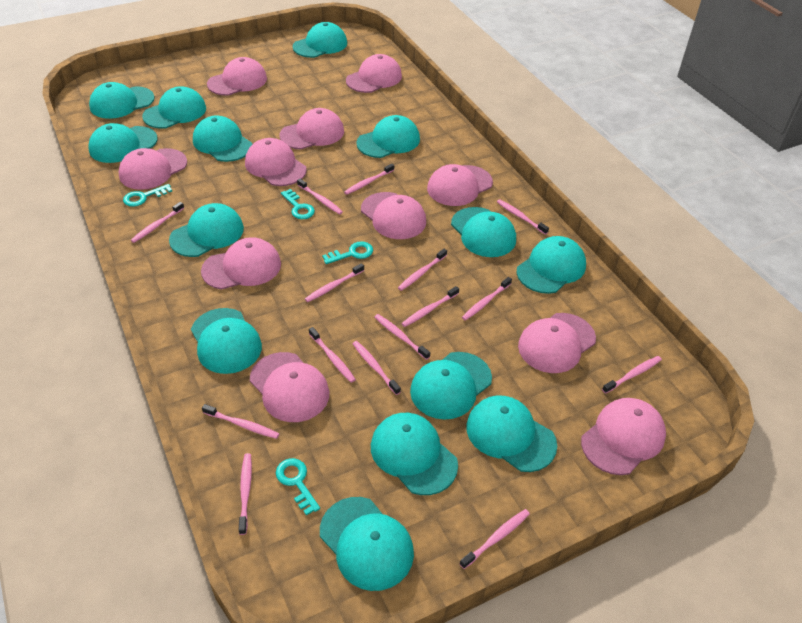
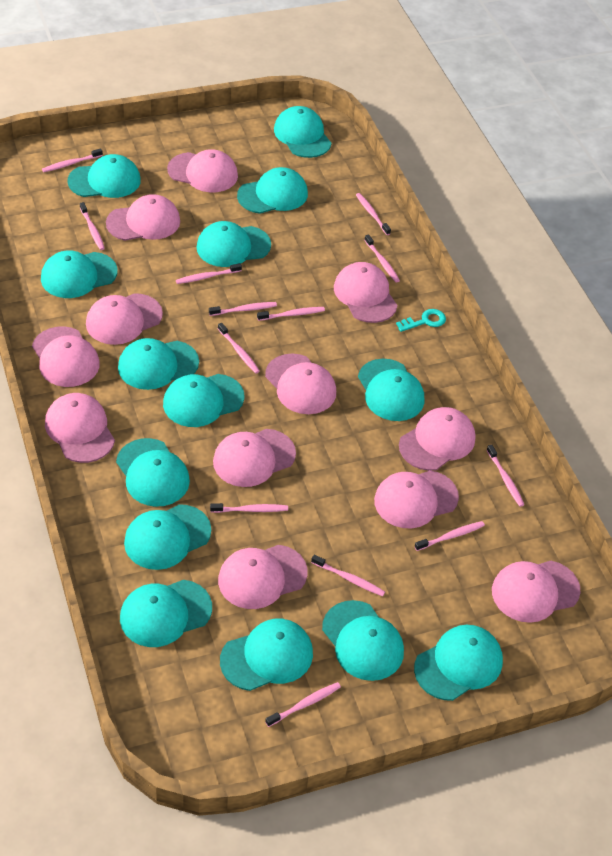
pink cap: [119,148,187,190] [201,237,281,290] [207,57,267,96] [245,138,307,186] [250,352,330,422] [280,108,344,150] [346,54,402,93] [361,192,426,239] [427,164,493,206] [518,313,596,373] [581,398,666,475] = 11 -> [32,326,100,387] [45,393,115,463] [86,293,163,345] [106,194,180,241] [167,149,238,192] [213,429,296,487] [218,545,308,609] [265,354,336,414] [334,262,398,323] [374,470,459,529] [399,407,475,471] [492,561,580,623] = 12
pink toothbrush: [131,202,184,243] [202,404,279,439] [239,453,252,535] [297,179,343,214] [305,263,364,302] [309,327,356,383] [344,164,394,195] [352,341,401,395] [375,314,430,360] [398,249,447,291] [401,286,459,327] [460,509,530,569] [462,277,512,321] [497,199,549,235] [602,356,662,394] = 15 -> [42,148,103,172] [80,202,105,250] [176,263,242,284] [209,302,277,316] [210,503,288,513] [218,323,260,373] [257,307,325,321] [265,682,341,727] [311,555,385,596] [356,193,391,235] [364,234,400,283] [414,521,485,551] [487,445,524,507] = 13
turquoise key: [123,184,172,207] [276,458,320,515] [281,189,315,219] [322,241,373,264] = 4 -> [396,309,446,332] = 1

